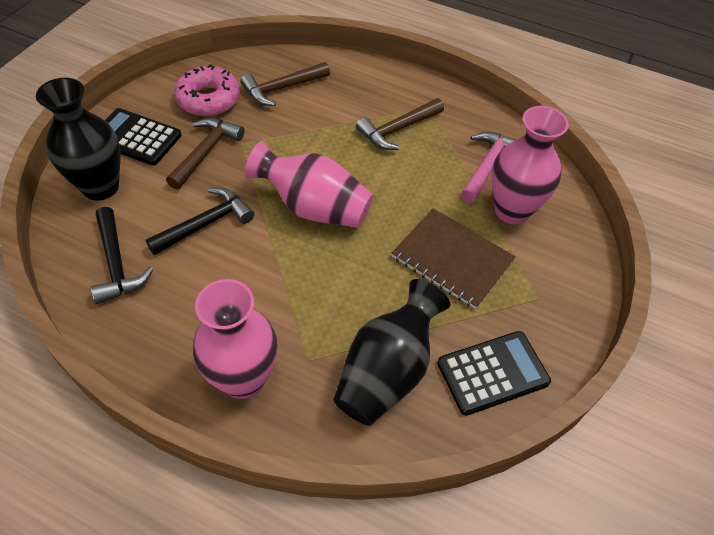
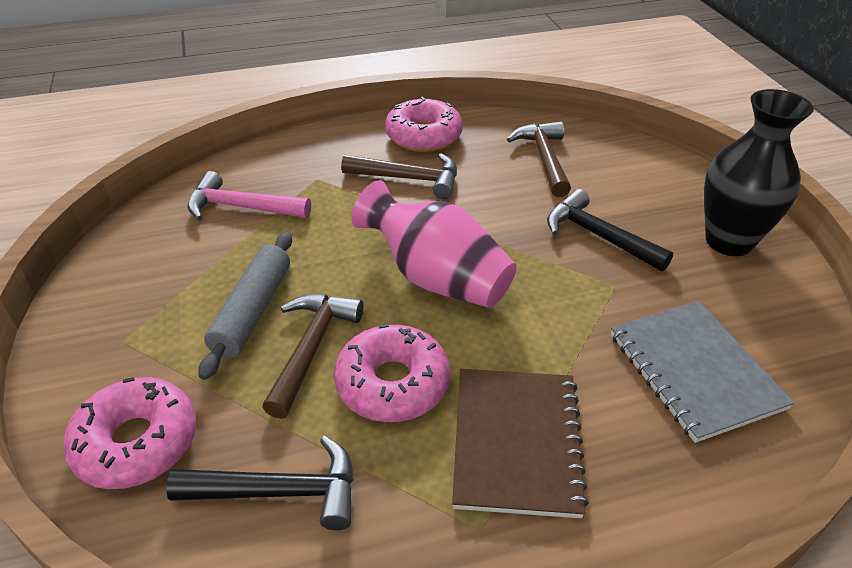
black calculator: [105,108,181,165] [437,331,551,416] = 2 -> none = 0
black vase: [36,78,120,201] [333,279,450,426] = 2 -> [704,89,814,256] = 1
grey notebook: none = 0 -> [611,301,795,443] = 1
grey rolling pin: none = 0 -> [198,232,292,380] = 1
pink donut: [174,64,240,116] = 1 -> [63,377,196,489] [334,324,450,422] [385,97,463,152] = 3
pink vase: [193,279,278,399] [245,141,374,228] [492,106,569,224] = 3 -> [351,180,517,308] = 1

